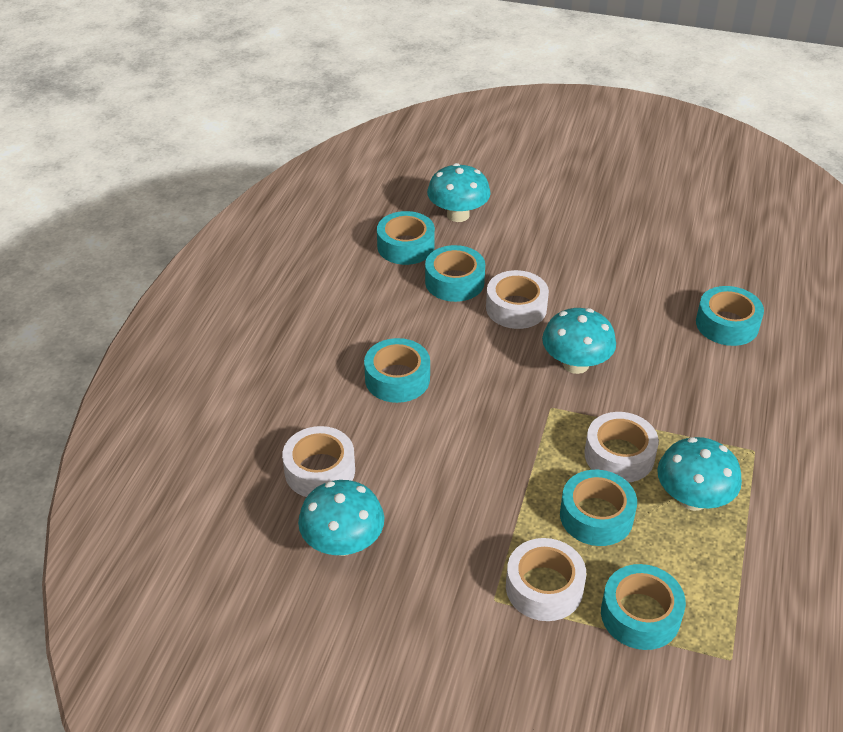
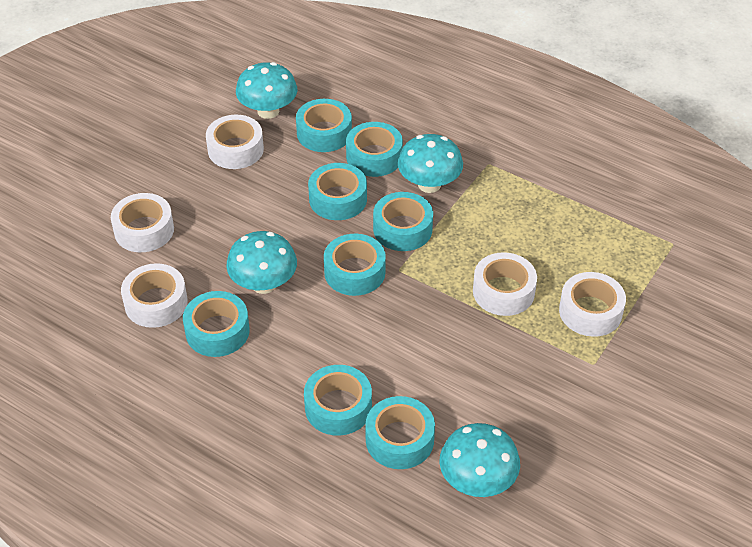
turquoise tape: [364,338,430,403] [377,211,435,265] [425,245,485,302] [560,470,637,546] [601,564,686,650] [696,286,764,346] = 6 -> [183,291,250,357] [296,99,352,152] [304,365,372,435] [308,163,367,220] [324,234,386,296] [346,122,403,177] [365,396,435,469] [373,192,433,251] = 8
white tape: [282,426,355,497] [486,270,549,329] [506,538,586,621] [584,412,659,482] = 4 -> [111,193,174,252] [121,263,188,328] [206,115,264,169] [473,252,537,316] [559,272,626,337] = 5

